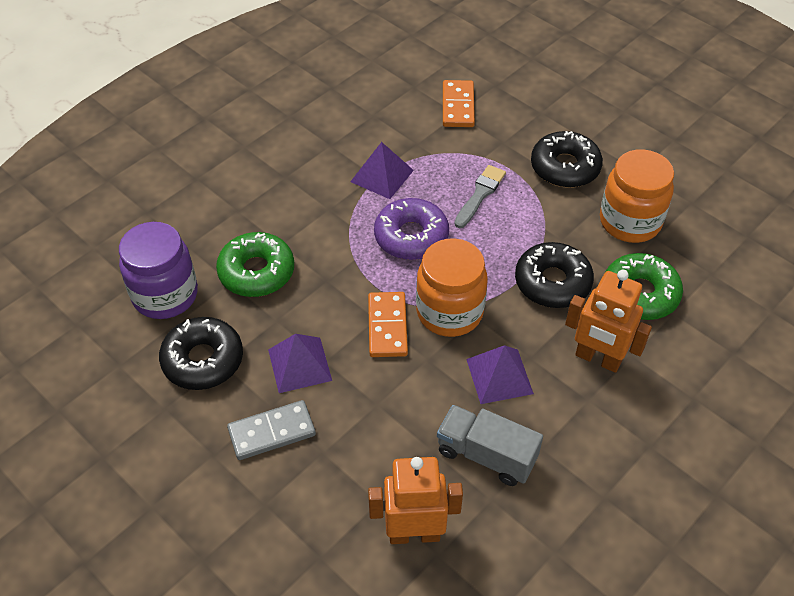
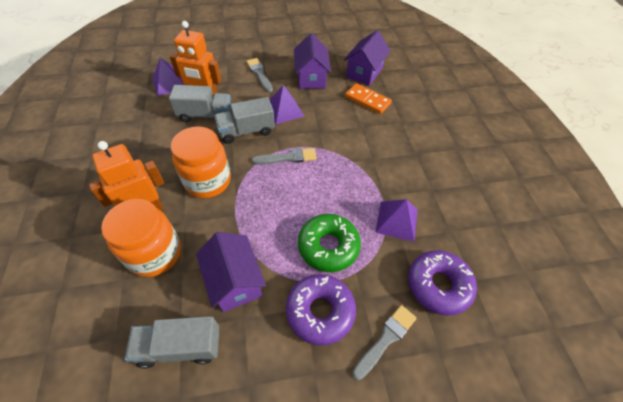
black donut: [159,317,243,390] [515,242,594,308] [531,131,603,188] = 3 -> none = 0
green donut: [216,232,294,297] [606,253,683,320] = 2 -> [298,214,361,272] = 1
grey brush: [454,165,506,228] = 1 -> [246,58,273,93] [252,148,317,164] [353,305,417,380] = 3
grey domino: [227,400,316,460] = 1 -> none = 0
grey truck: [437,405,543,486] = 1 -> [125,316,219,369] [169,85,231,122] [214,97,275,144] = 3
orange domino: [368,292,408,357] [443,80,475,127] = 2 -> [345,83,392,114] = 1
purple donut: [374,198,449,260] = 1 -> [286,274,356,346] [408,250,477,316] = 2
purple house: none = 0 -> [196,232,266,312] [294,33,331,89] [344,30,391,86] = 3
purple jar: [119,222,198,319] = 1 -> none = 0

